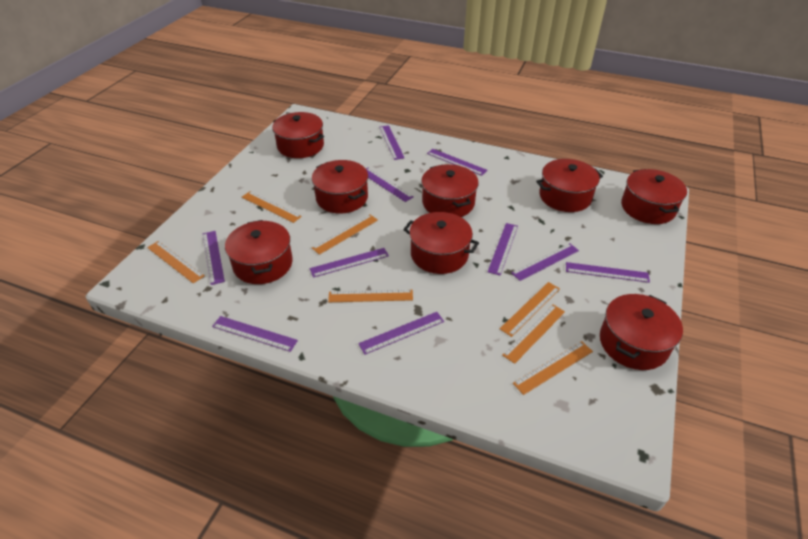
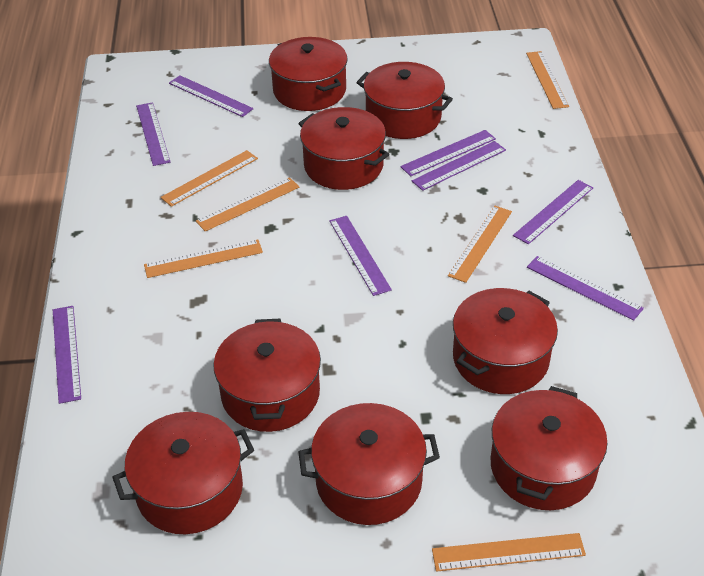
orange ruler: [147,241,204,283] [242,191,302,223] [312,214,378,255] [328,290,413,302] [500,282,560,337] [502,304,565,364] [513,341,593,395] = 7 -> [144,240,263,278] [161,150,258,207] [196,177,299,232] [432,533,586,572] [448,206,512,283] [526,51,569,109] = 6
purple ruler: [203,231,225,285] [212,316,298,352] [310,248,389,278] [358,312,444,355] [366,168,414,202] [379,125,404,160] [427,149,487,176] [488,223,518,276] [511,243,579,281] [566,262,650,283] = 10 -> [53,306,81,404] [136,102,171,166] [169,75,253,117] [329,216,392,296] [400,130,496,176] [412,141,506,191] [513,180,593,244] [527,256,644,321] = 8

